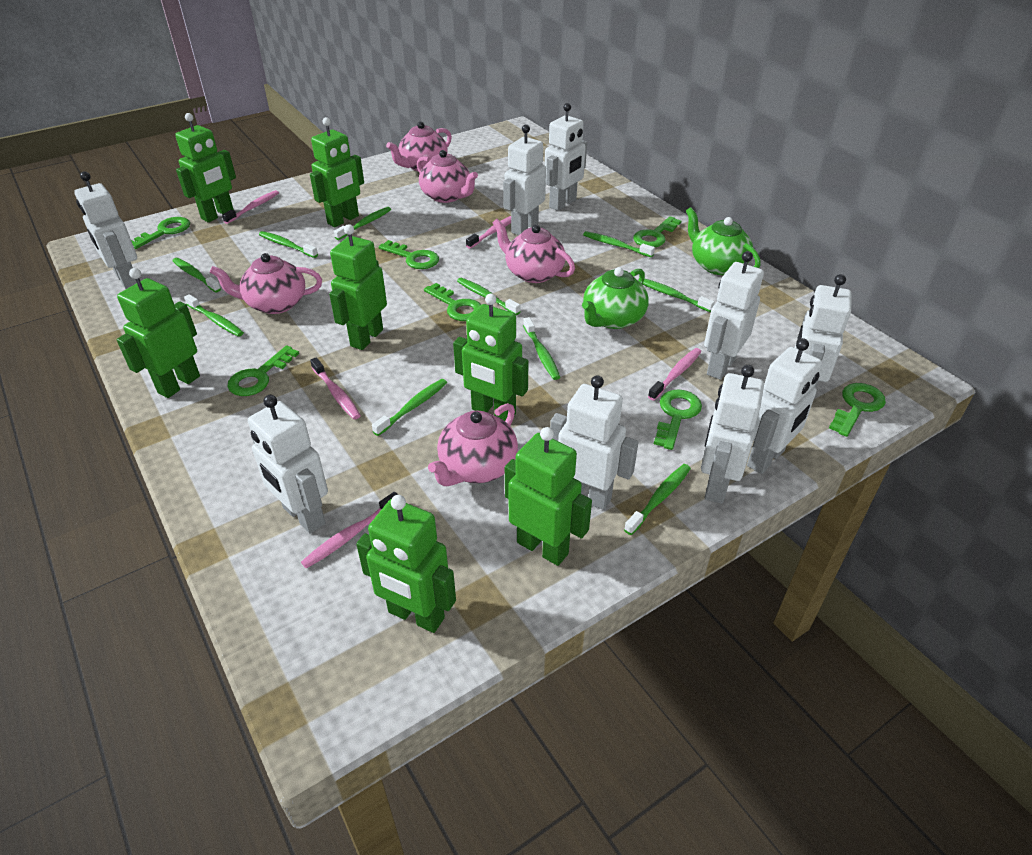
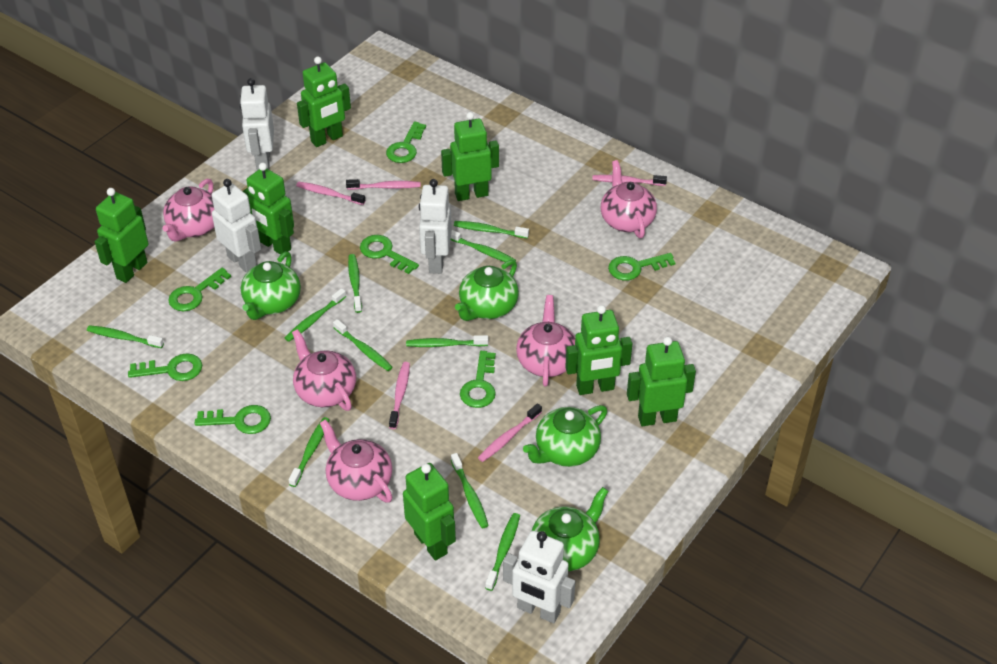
green teapot: [582,267,649,329] [686,207,760,275] = 2 -> [241,252,301,320] [455,260,519,321] [523,405,607,467] [532,487,608,571] = 4
white robot: [74,171,137,289] [248,395,328,534] [503,124,546,235] [545,103,587,211] [550,375,638,510] [701,365,764,504] [704,251,764,380] [747,338,822,474] [795,274,851,387] = 9 -> [212,179,261,273] [240,78,274,170] [419,179,452,274] [503,531,576,623] = 4

